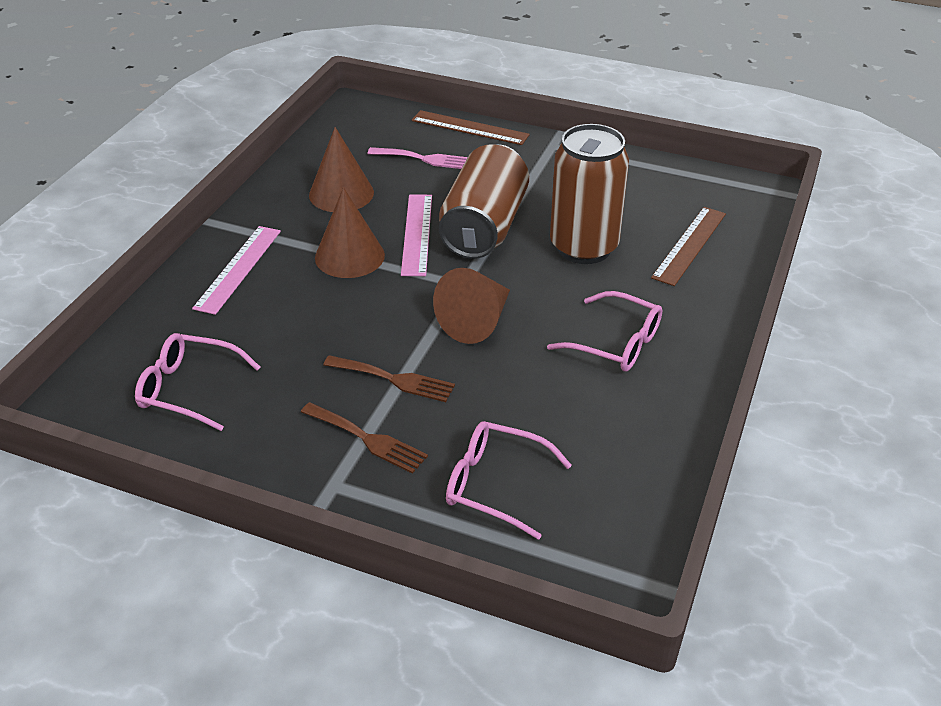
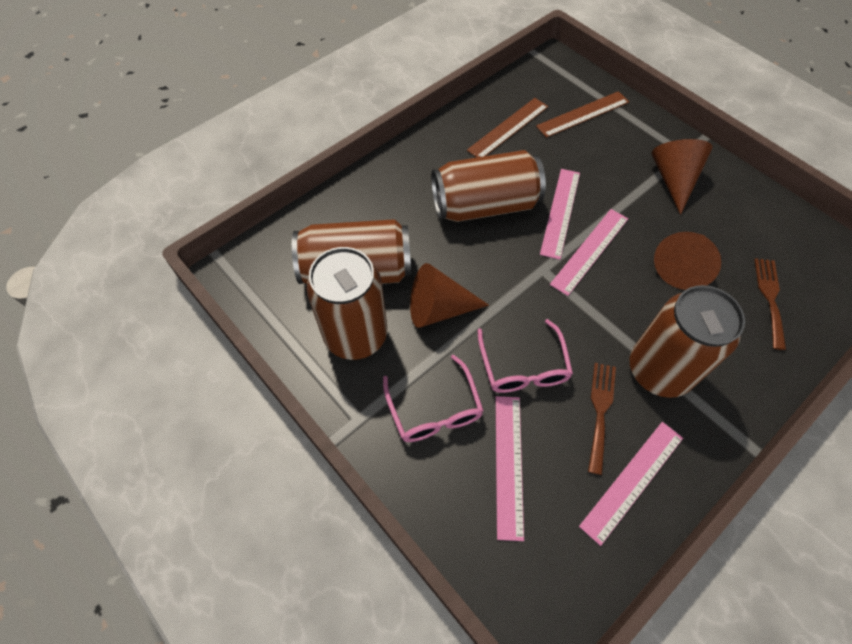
brown can: [439,144,529,259] [550,124,629,264] = 2 -> [292,219,411,284] [306,247,387,360] [431,150,546,222] [630,285,745,398] = 4
pink fork: [367,147,468,169] = 1 -> none = 0
pink glasses: [135,333,260,431] [446,421,572,540] [547,291,662,372] = 3 -> [383,354,484,442] [477,319,573,393] = 2
pink ruler: [192,226,281,315] [401,194,432,276] = 2 -> [496,396,524,541] [540,169,580,260] [550,209,628,296] [579,422,683,546] = 4

